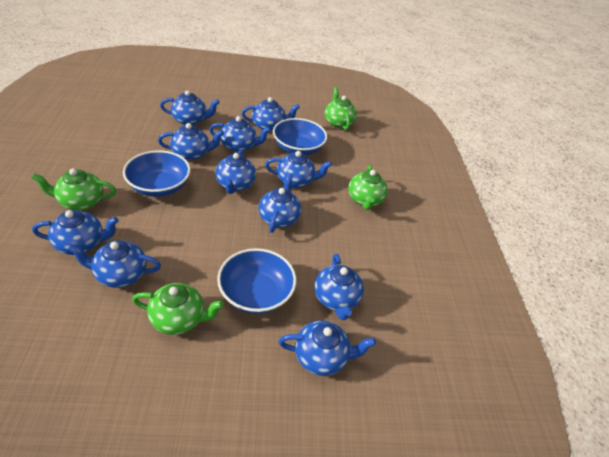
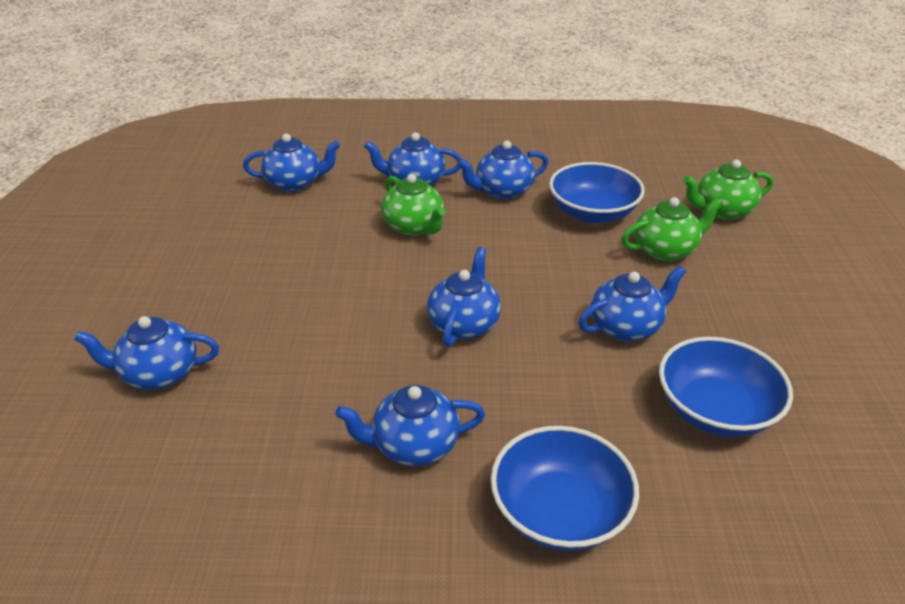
blue teapot: [32,210,119,255] [68,240,161,288] [158,123,224,160] [160,90,220,125] [209,116,271,152] [215,149,256,194] [242,97,300,132] [259,173,301,233] [265,151,332,188] [279,321,376,376] [314,253,364,320] = 11 -> [74,316,219,390] [243,134,340,192] [335,385,485,466] [364,132,461,186] [427,247,501,347] [457,141,548,199] [578,266,686,342] = 7
green teapot: [32,168,116,210] [132,283,224,335] [325,88,357,130] [348,165,388,210] = 4 -> [381,174,445,236] [622,197,723,261] [683,160,773,220] = 3

